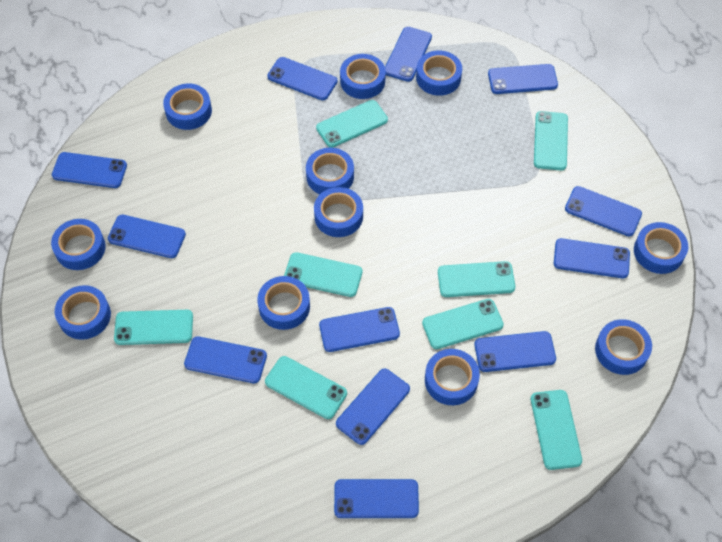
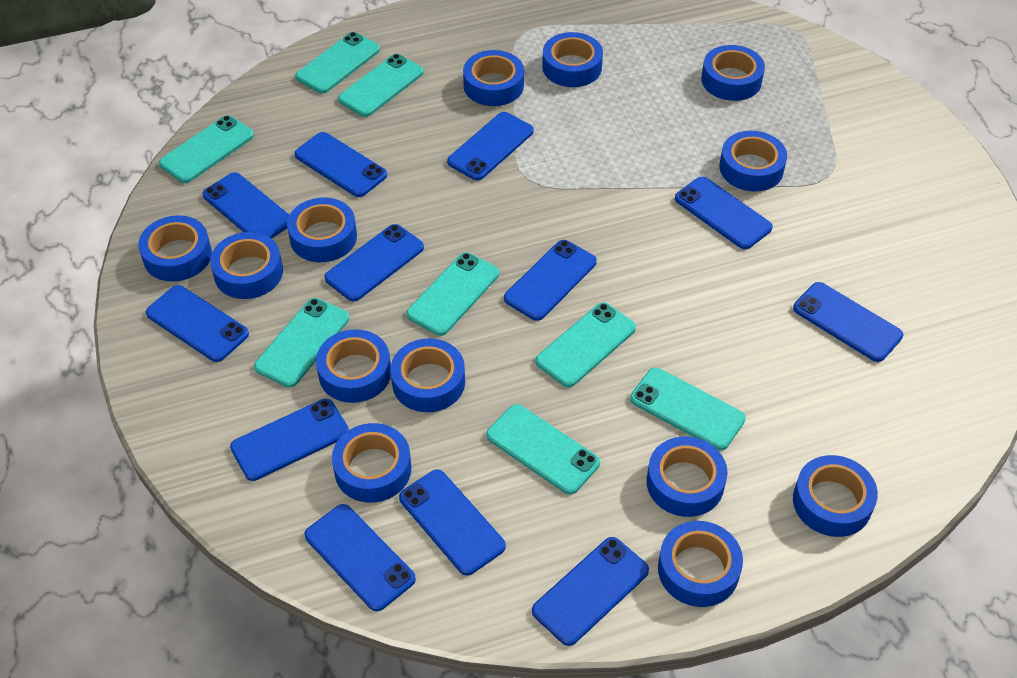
blue tape: [51,219,106,270] [55,285,111,340] [163,84,212,130] [257,276,310,330] [306,148,354,194] [314,187,363,237] [340,54,386,99] [416,50,462,96] [425,349,480,405] [595,319,652,375] [634,222,688,274] = 11 -> [138,215,212,282] [210,232,283,299] [287,198,357,262] [316,329,391,403] [332,423,411,503] [391,338,465,412] [463,50,524,106] [542,32,603,87] [647,436,728,517] [658,521,743,607] [701,45,765,101] [719,131,787,192] [793,455,878,537] = 13

